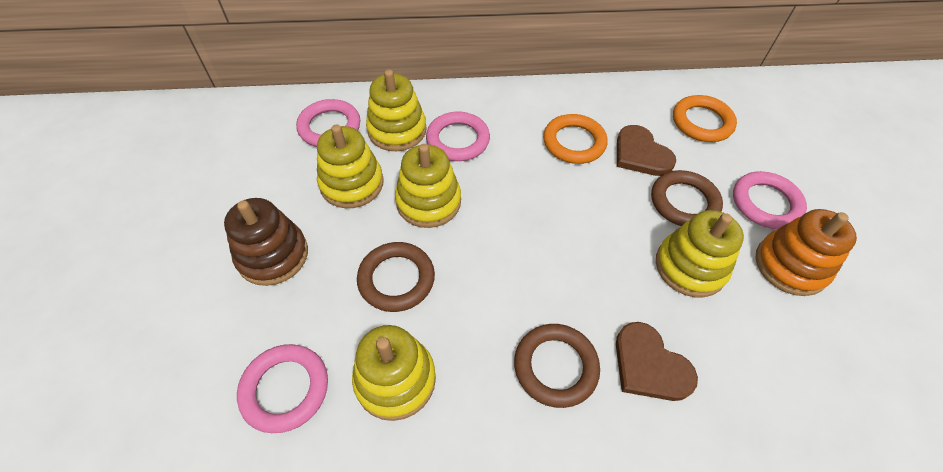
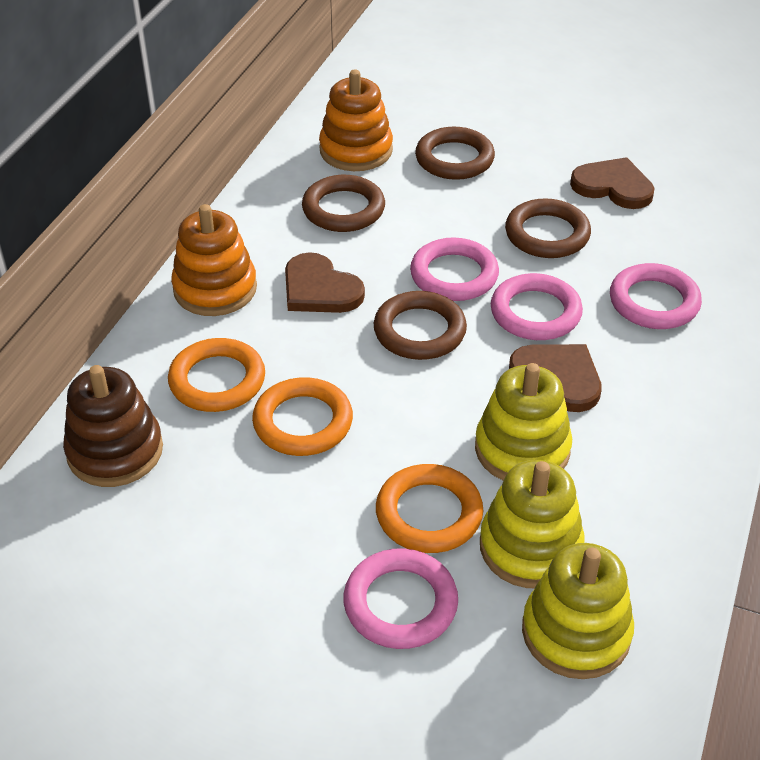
brown heart: [616,322,698,401] [617,125,676,176] = 2 -> [285,252,365,313] [509,344,602,412] [570,157,655,209] = 3
brown ring: [357,242,435,312] [514,324,600,408] [651,170,723,226] = 3 -> [302,175,385,232] [374,291,467,360] [415,127,495,180] [505,198,591,258] = 4
orange ring: [543,114,607,164] [673,95,737,142] = 2 -> [168,338,265,412] [252,377,353,456] [376,464,483,553] = 3
orange stacking toy: [755,209,857,296] = 1 -> [171,204,257,316] [319,69,393,171] = 2
yellow stacking toy: [317,124,384,208] [352,325,436,421] [366,70,427,151] [395,144,461,228] [656,210,744,297] = 5 -> [475,363,572,481] [480,460,584,588] [522,543,634,679] = 3

